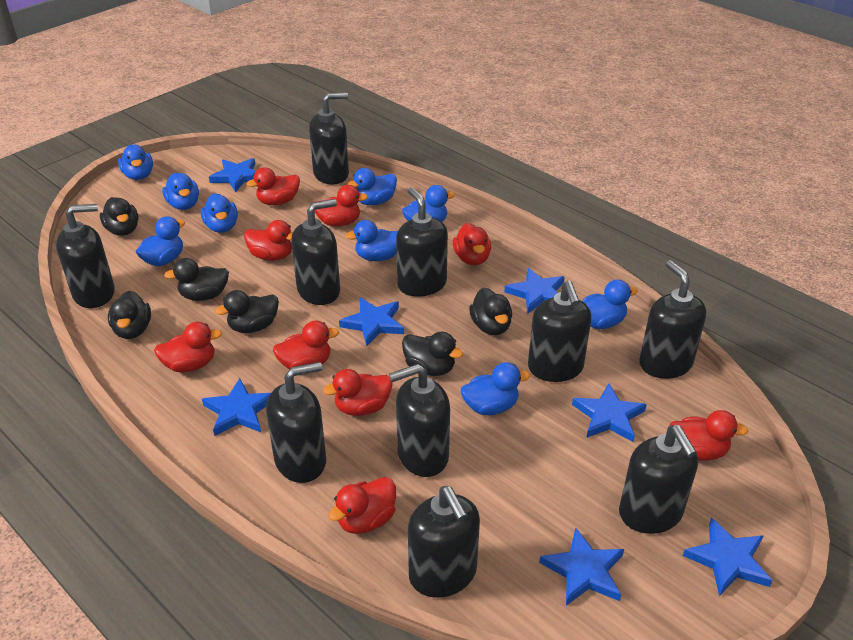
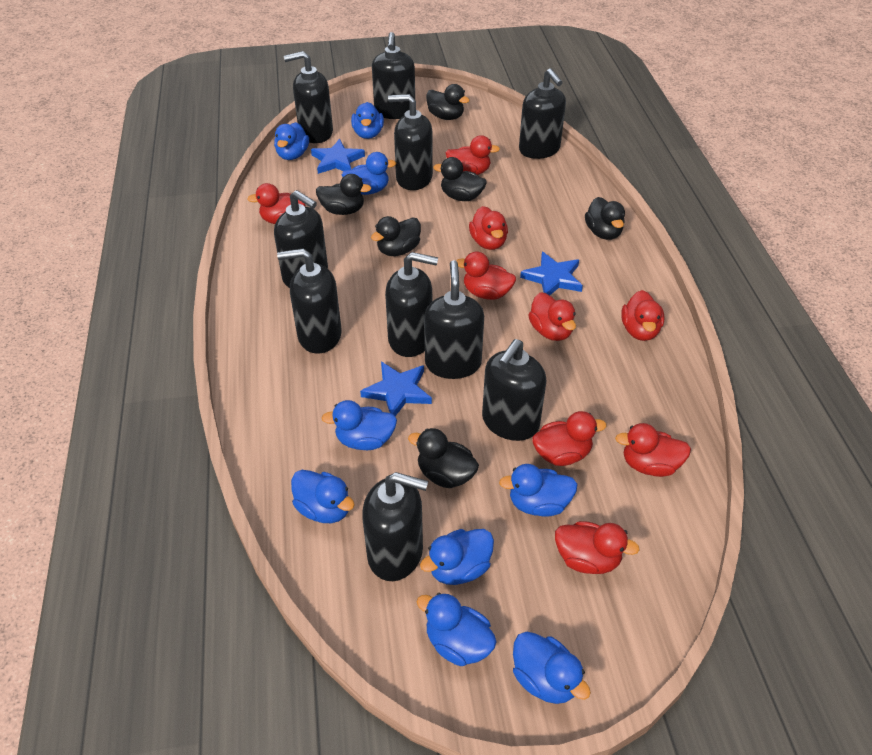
blue star: [202,378,271,436] [209,158,256,192] [339,298,404,346] [504,268,565,313] [539,527,624,606] [572,383,647,442] [683,518,773,596] = 7 -> [311,139,365,174] [360,362,432,416] [520,252,583,295] = 3

